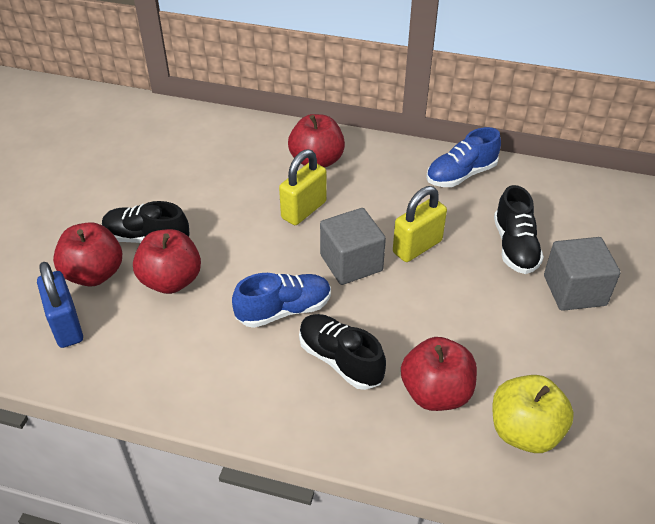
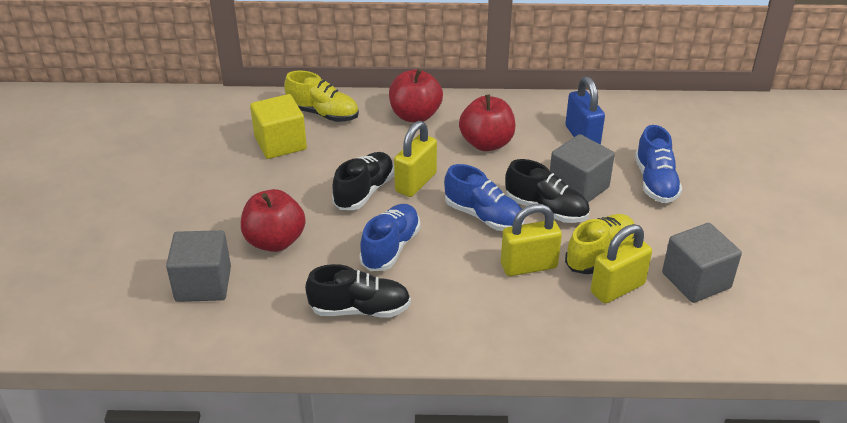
blue shoe: [232,273,331,328] [426,127,501,187] = 2 -> [359,204,420,271] [444,164,525,231] [635,125,682,203] = 3
grey cube: [320,208,386,285] [544,237,621,311] = 2 -> [166,230,231,302] [550,134,615,202] [662,223,742,303] = 3
red apple: [53,222,122,287] [133,229,201,294] [288,114,345,168] [401,337,477,411] = 4 -> [241,189,306,252] [389,69,443,122] [459,95,516,151] = 3
yellow apple: [492,375,574,453] = 1 -> none = 0
yellow cube: none = 0 -> [250,94,307,159] = 1
yellow padlock: [279,149,327,225] [393,186,447,262] = 2 -> [394,121,437,197] [501,204,562,276] [591,224,652,304] = 3
yellow shoe: none = 0 -> [284,70,359,122] [565,214,635,274] = 2

